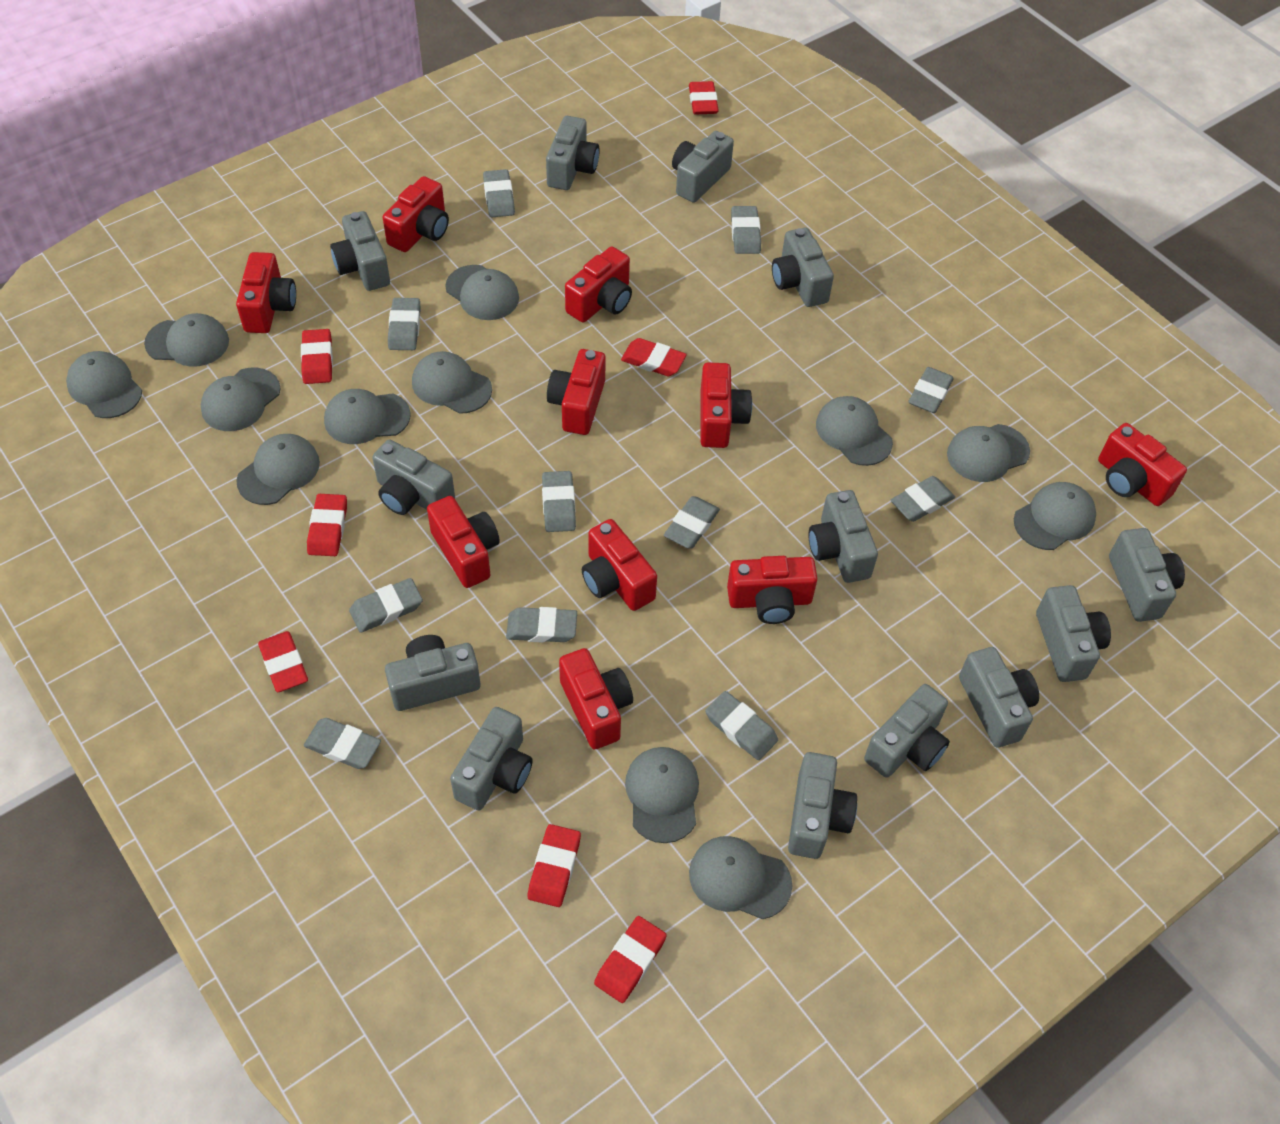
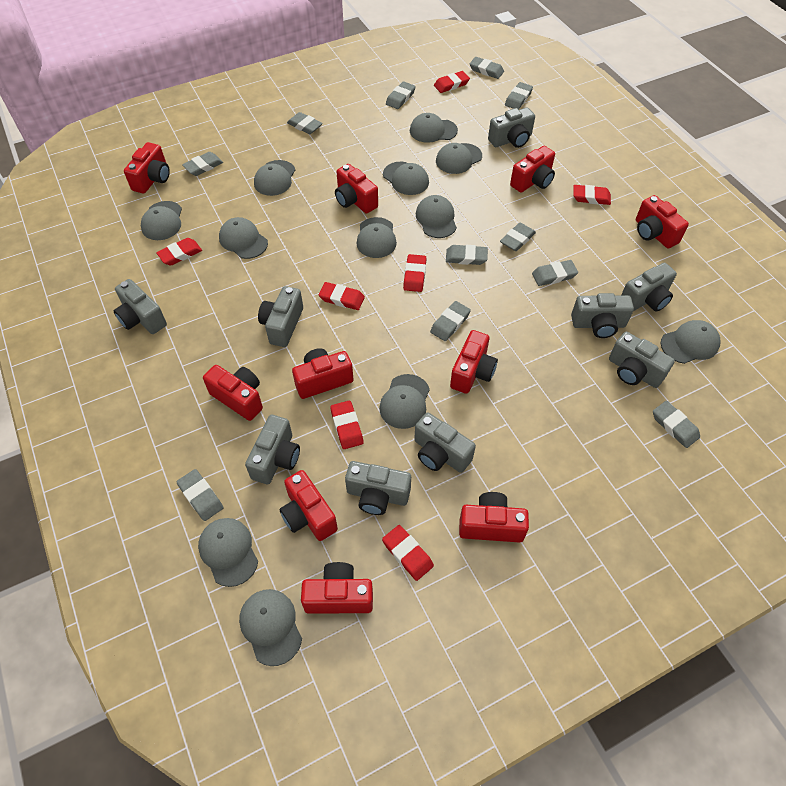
grey camera: [330,211,390,291] [372,439,455,515] [385,635,480,711] [450,707,533,811] [546,116,600,190] [672,131,734,203] [772,228,834,307] [788,752,857,859] [808,490,878,583] [864,684,950,778] [959,647,1039,748] [1036,585,1111,682] [1109,528,1185,622] = 13 -> [114,279,167,334] [245,415,300,484] [258,286,303,347] [345,461,411,515] [414,413,476,473] [488,107,535,148] [571,293,634,338] [609,332,675,388] [621,263,677,312] = 9

